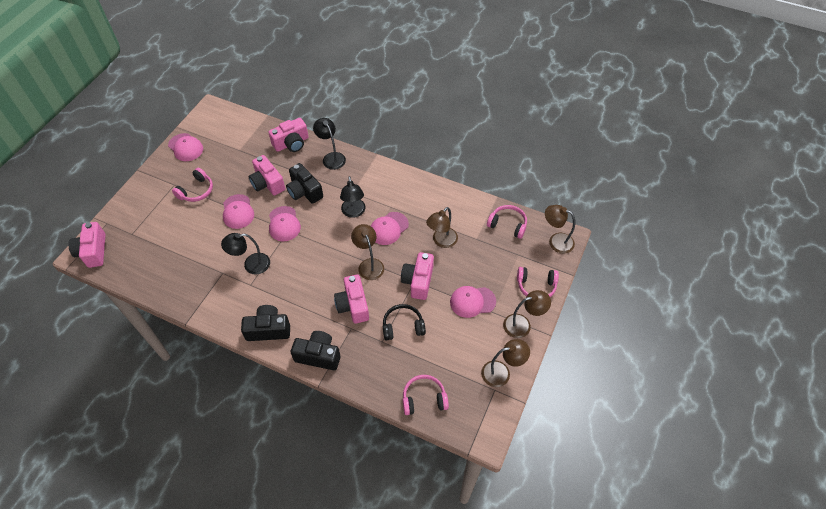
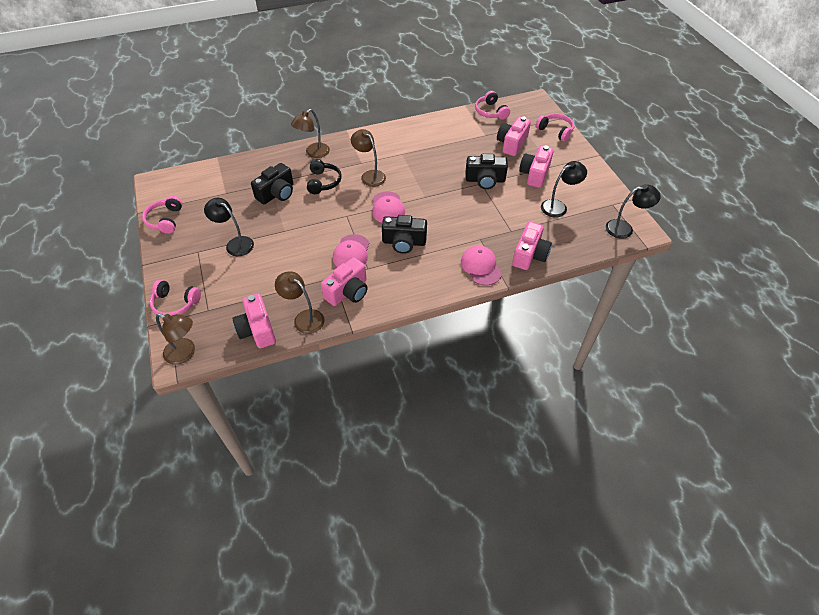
brown lamp: [351,224,384,280] [426,207,458,248] [481,339,530,387] [503,290,551,338] [545,205,575,254] = 5 -> [156,314,195,365] [275,271,325,334] [291,109,330,158] [351,129,386,187] = 4
pink cap: [168,133,203,161] [223,194,254,229] [269,206,301,241] [371,212,409,245] [450,286,496,318] = 5 -> [333,234,370,267] [372,191,405,223] [461,245,502,286] = 3

